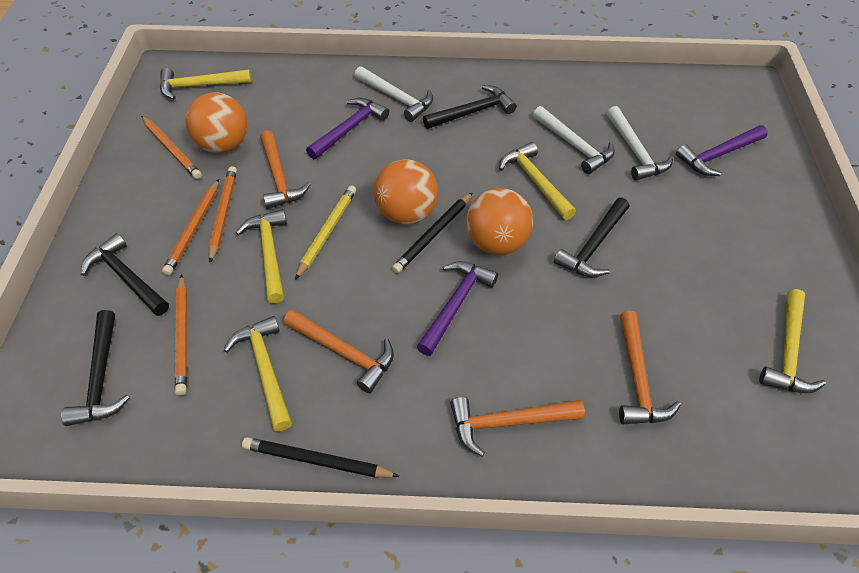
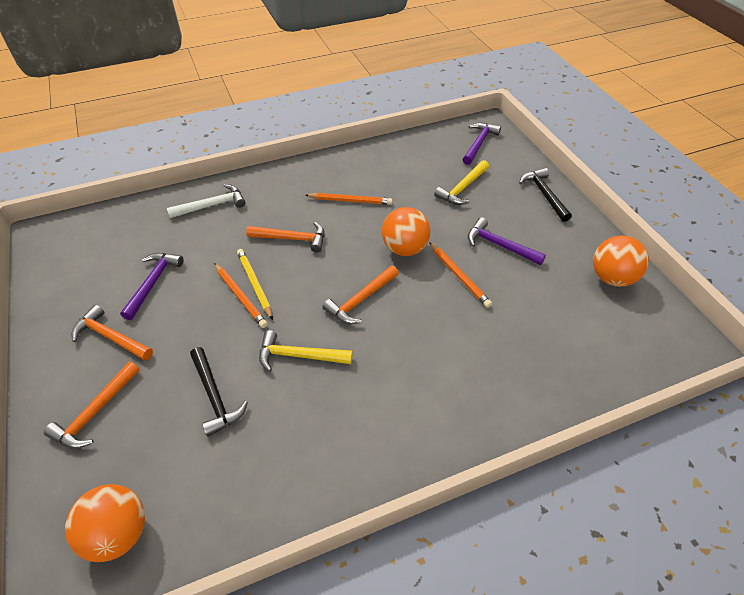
black hammer: [61,310,130,426] [81,233,169,316] [423,85,517,129] [554,198,630,277] = 4 -> [190,347,248,437] [519,168,572,222] = 2
black pencil: [242,437,400,478] [392,192,473,273] = 2 -> none = 0
orange pencil: [141,116,202,179] [162,179,219,276] [175,274,187,395] [209,166,237,263] = 4 -> [214,263,268,328] [305,193,393,205] [429,242,492,308] = 3
white hammer: [355,66,433,122] [533,106,615,174] [607,106,673,181] = 3 -> [167,184,246,218] = 1
yellow hammer: [160,68,251,99] [224,316,292,431] [236,209,287,303] [499,142,576,220] [759,289,826,393] = 5 -> [259,330,353,372] [434,160,489,205] = 2

